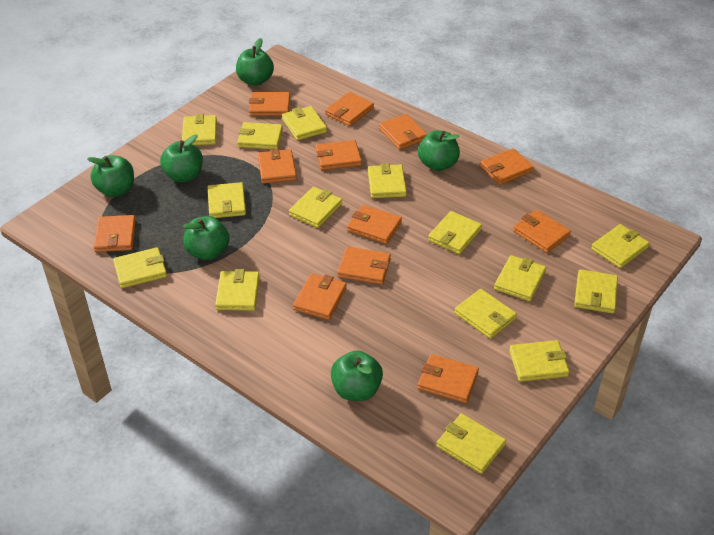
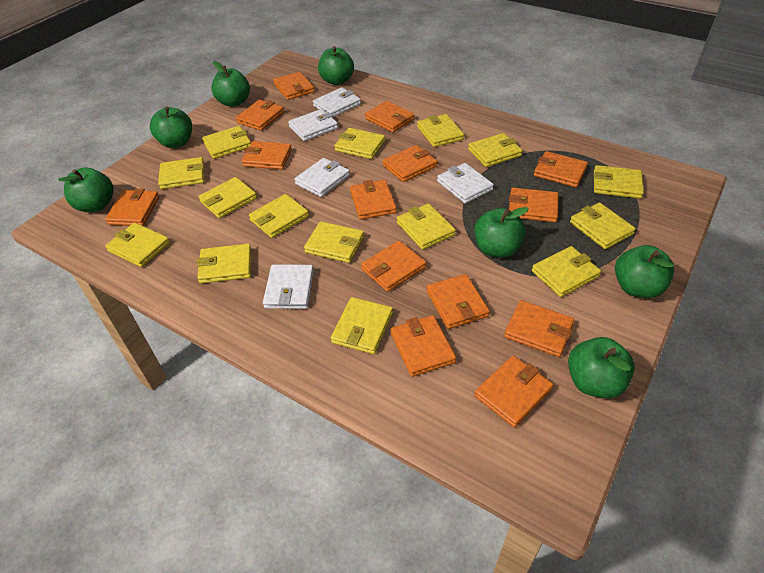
green apple: [87,155,134,197] [160,134,203,182] [183,216,230,260] [236,38,274,86] [331,350,383,401] [418,130,460,171] = 6 -> [58,167,114,212] [150,106,192,148] [211,61,250,107] [318,46,354,85] [475,207,529,258] [568,337,635,399] [615,245,674,298] = 7
orange wallet: [94,215,136,252] [249,92,290,116] [258,148,297,184] [293,273,347,320] [316,140,362,170] [325,92,374,126] [338,247,391,285] [347,205,402,244] [379,114,427,149] [418,354,479,403] [480,148,534,185] [513,210,571,253] = 12 -> [105,188,159,226] [236,100,284,131] [242,141,292,170] [273,72,315,100] [350,180,397,220] [361,241,426,292] [365,101,415,133] [383,145,437,182] [391,315,456,377] [427,274,490,329] [475,355,553,427] [504,300,574,357] [509,188,558,222] [534,151,588,187] = 14
white wallet: none = 0 -> [263,264,314,309] [288,109,338,141] [295,158,350,197] [313,87,361,118] [437,163,494,204] = 5

